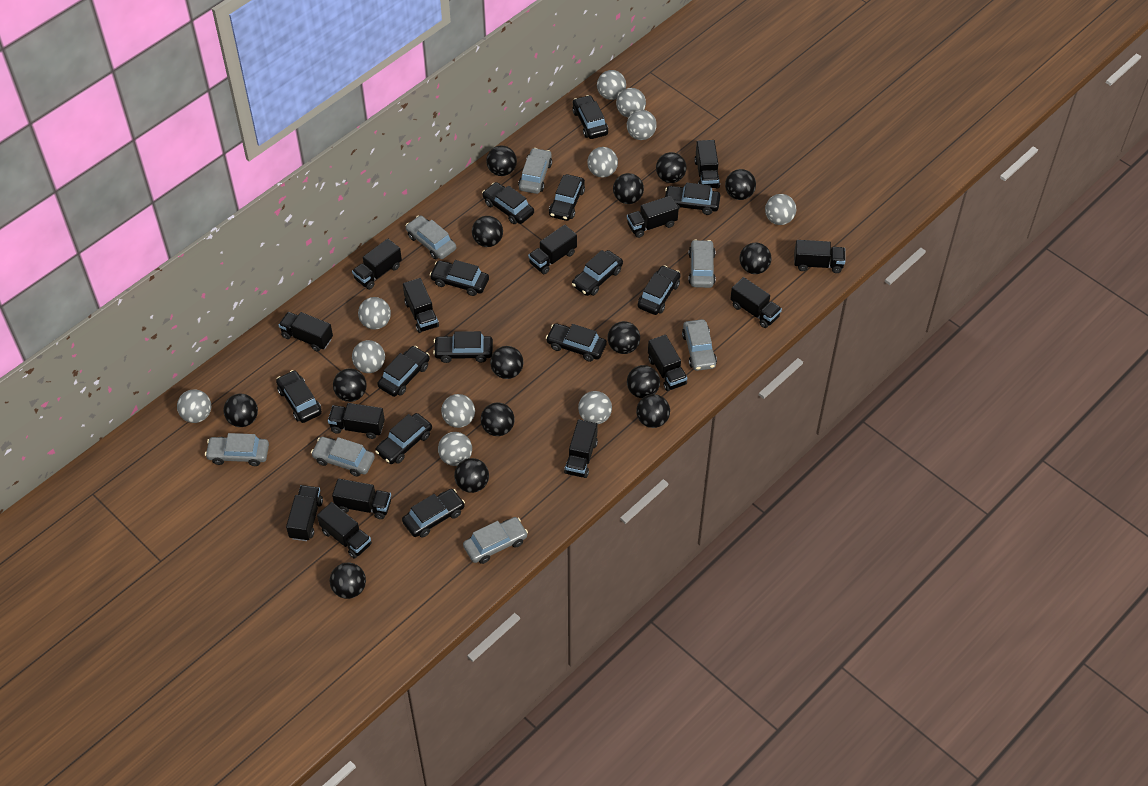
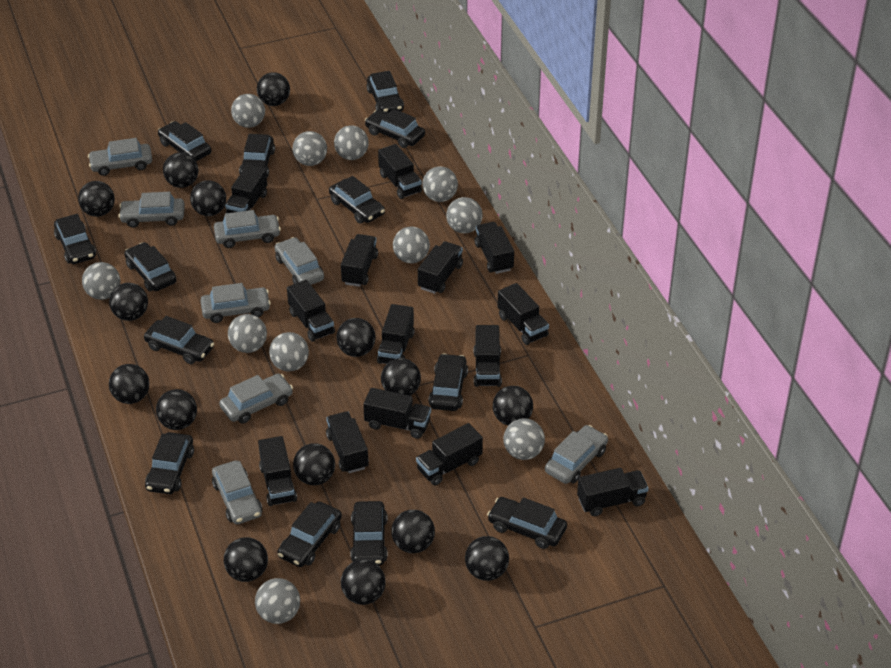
grey car: [205,433,269,466] [311,437,375,477] [406,216,456,259] [463,517,528,564] [518,148,552,194] [682,319,717,371] [688,239,716,288] = 7 -> [88,138,152,176] [118,192,185,228] [200,283,271,323] [212,460,262,524] [214,210,281,248] [219,374,293,423] [275,237,324,285] [545,425,608,484] = 8

